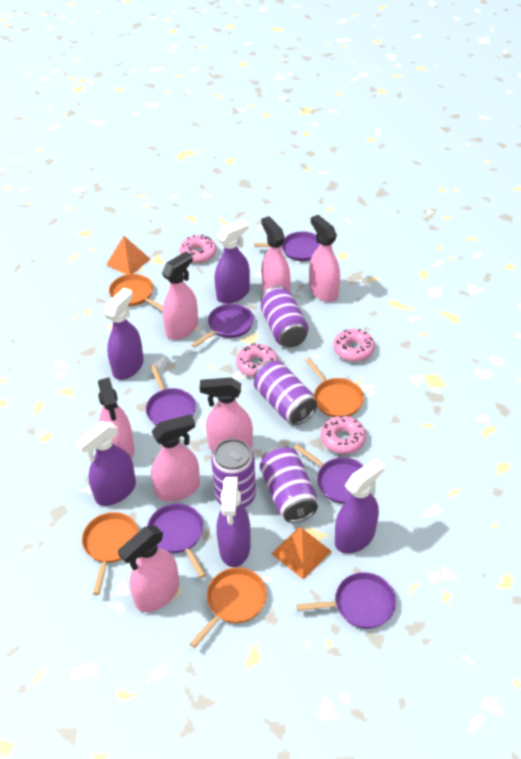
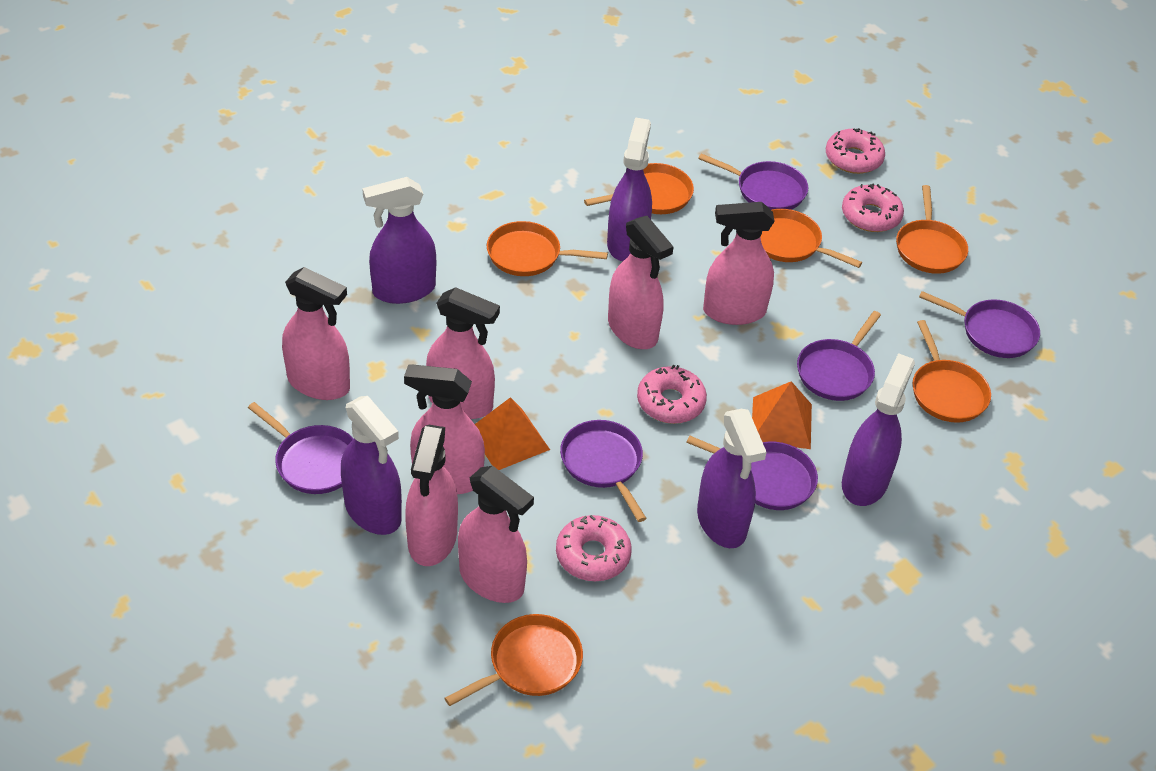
orange pan: [82,512,139,595] [109,274,163,311] [190,567,267,648] [305,358,364,417] = 4 -> [444,614,583,706] [487,221,608,276] [584,163,694,214] [761,209,862,268] [896,185,968,274] [913,320,991,423] = 6
purple can: [211,439,256,507] [253,360,317,425] [260,445,318,523] [261,286,309,347] = 4 -> none = 0

